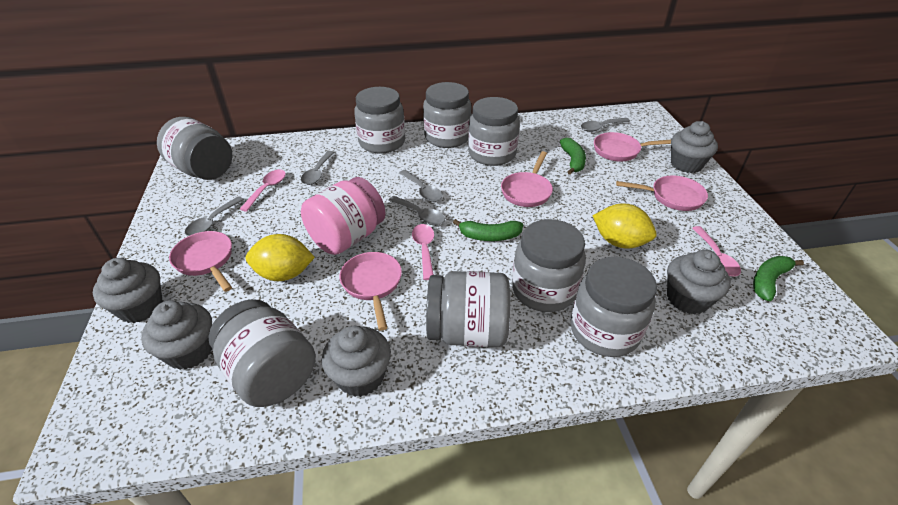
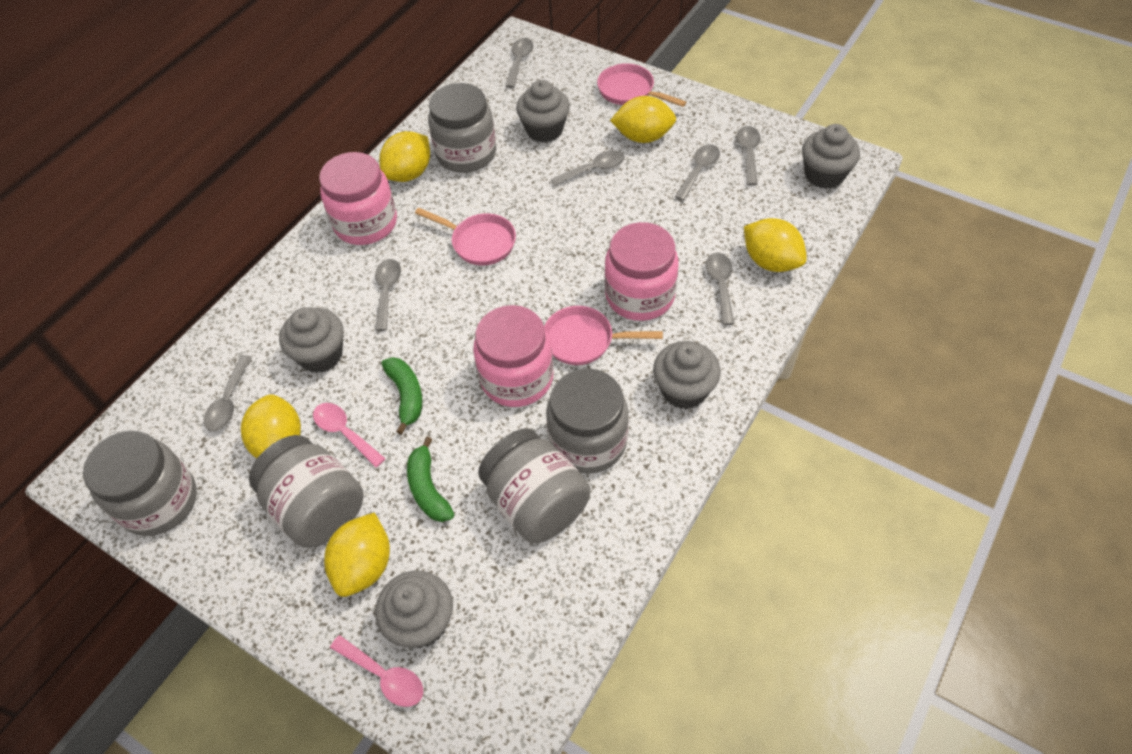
green banana: [453,219,523,241] [560,138,586,174] [753,256,804,301] = 3 -> [382,357,423,435] [407,437,454,522] = 2
grey jar: [157,117,232,180] [209,299,316,407] [354,87,405,154] [423,82,472,148] [426,271,510,347] [468,97,520,166] [512,219,586,312] [571,257,657,357] = 8 -> [83,431,197,536] [249,435,364,548] [428,83,496,173] [478,428,591,543] [546,368,629,474] = 5
grey spoon: [185,197,244,236] [301,151,334,185] [389,196,445,225] [399,170,442,202] [581,118,630,132] = 5 -> [204,355,252,432] [375,259,401,331] [505,38,533,88] [550,150,625,186] [675,144,720,201] [706,253,735,325] [737,126,761,186] = 7
pink jar: [301,177,386,255] = 1 -> [319,152,397,245] [473,305,553,407] [605,222,679,321] = 3
pink pan: [169,231,232,292] [339,252,402,331] [501,151,553,207] [594,132,671,162] [616,175,708,211] = 5 -> [415,207,516,265] [544,306,663,365] [597,63,686,107] = 3
pink spoon: [240,169,286,212] [412,224,434,280] [693,226,741,276] = 3 -> [313,403,386,468] [330,635,423,707] = 2
yellow lemon: [246,234,315,281] [592,203,657,249] = 2 -> [241,394,301,458] [324,512,390,597] [379,131,430,182] [610,96,676,143] [744,218,807,272] = 5

